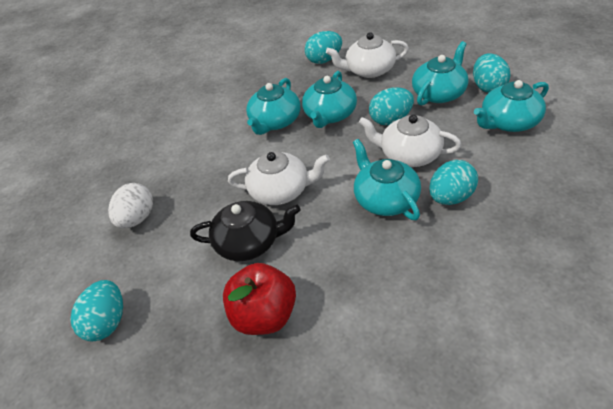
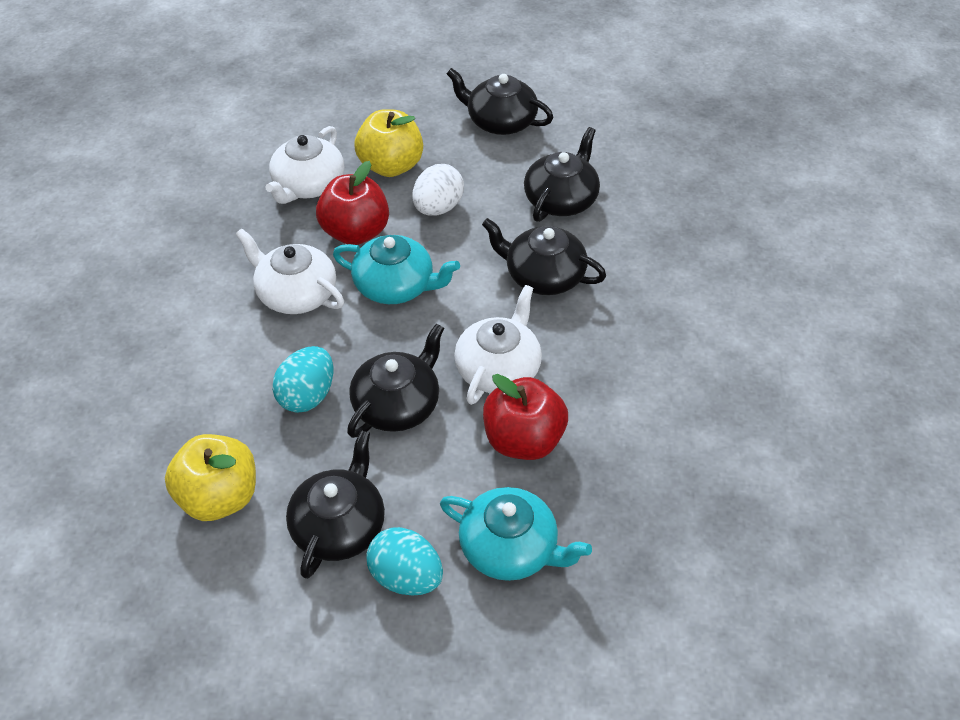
black teapot: [190,201,301,261] = 1 -> [286,430,385,579] [347,323,444,438] [447,68,553,135] [482,218,606,295] [524,127,600,222] = 5
red apple: [223,263,296,335] = 1 -> [316,161,389,245] [483,374,568,460] = 2
turquoise egg: [70,280,123,341] [305,31,342,64] [369,87,414,125] [429,160,478,205] [473,53,511,93] = 5 -> [272,346,333,413] [366,527,443,595] = 2
turquoise teapot: [246,78,301,135] [302,71,357,128] [353,139,421,220] [412,41,469,106] [474,80,549,132] = 5 -> [333,235,460,304] [440,487,592,581] = 2
yellow apple: none = 0 -> [165,434,256,521] [354,109,423,177] = 2

